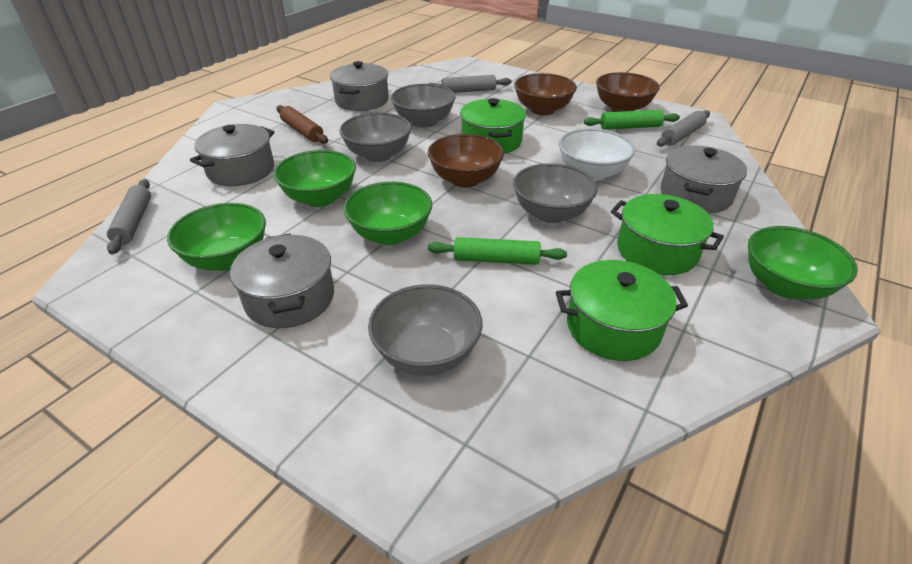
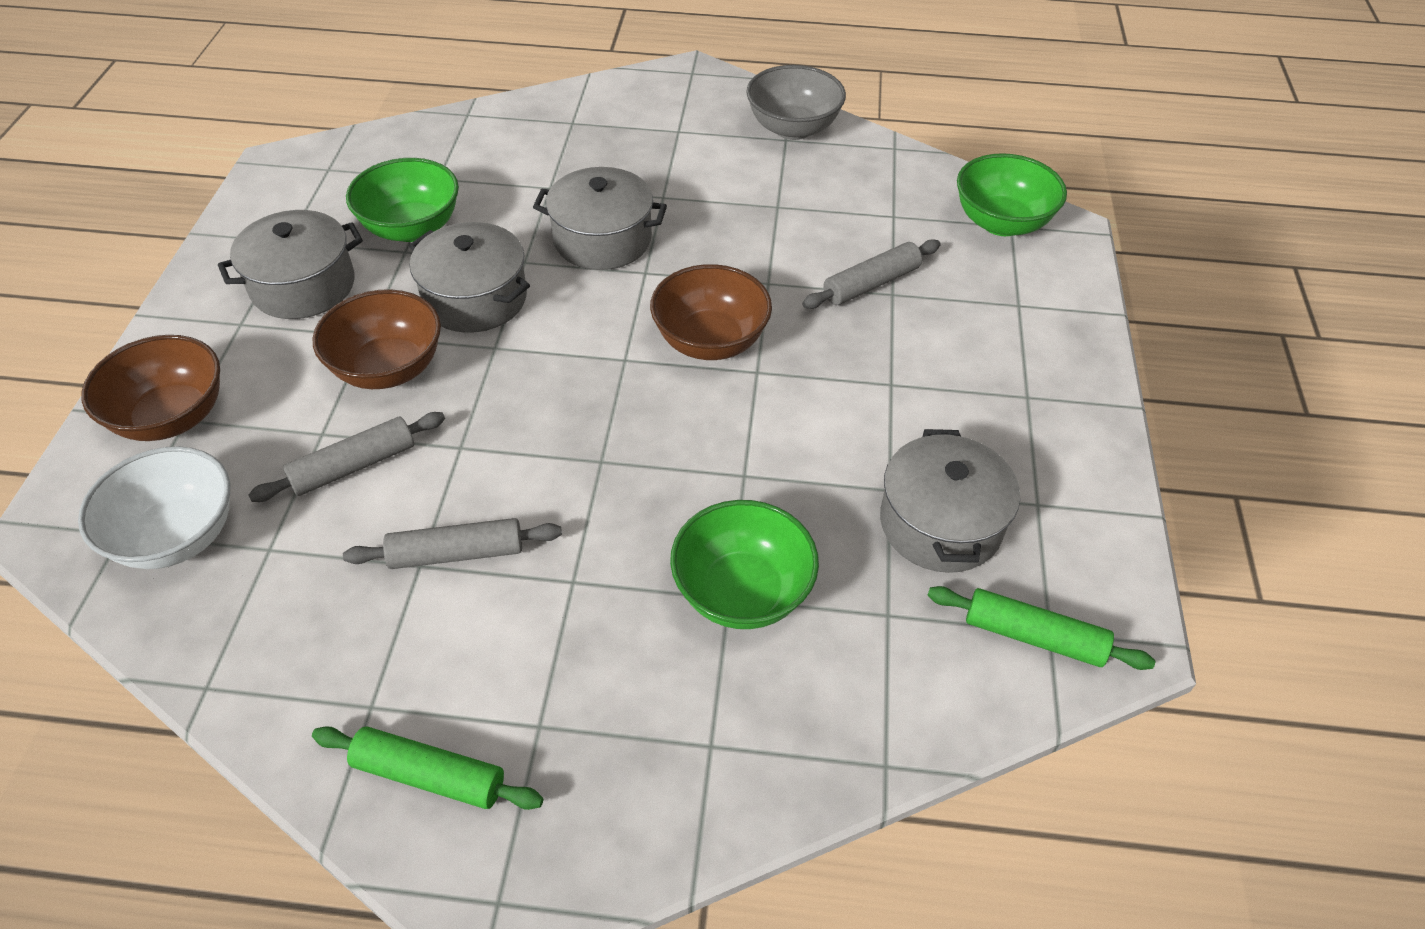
brown rolling pin: [277,105,328,144] = 1 -> none = 0
green bowl: [167,203,266,271] [274,150,356,207] [344,182,432,245] [748,226,858,300] = 4 -> [346,158,459,242] [670,500,819,629] [957,153,1067,236] = 3
green pot: [460,98,526,154] [556,260,688,361] [611,194,724,275] = 3 -> none = 0
grey bowl: [339,112,411,162] [368,284,483,376] [391,84,455,128] [513,163,598,223] = 4 -> [746,65,846,140] = 1

